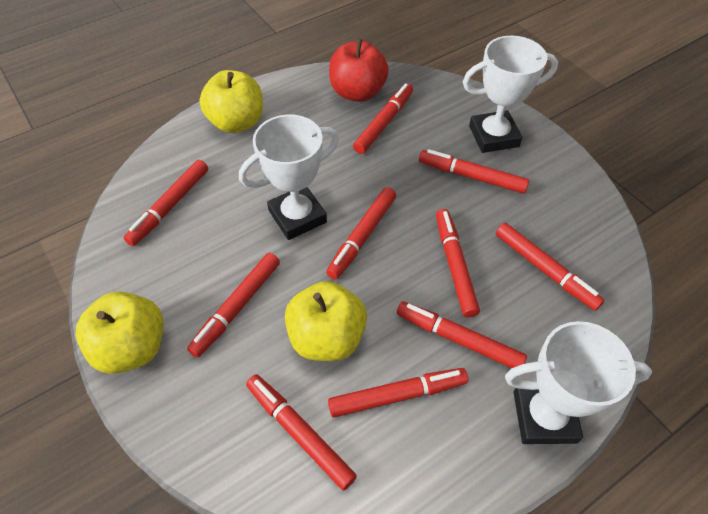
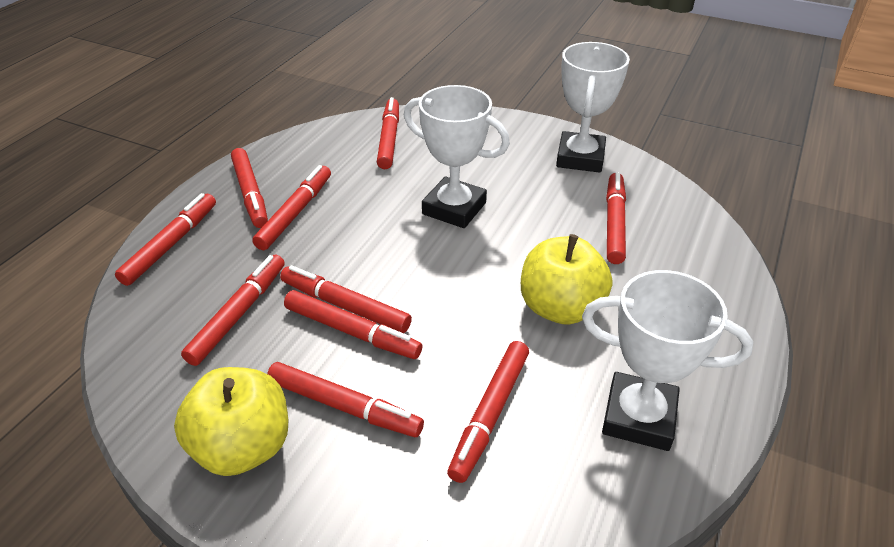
red apple: [329,38,389,102] = 1 -> none = 0
yellow apple: [76,292,164,374] [200,70,263,133] [285,281,367,361] = 3 -> [174,367,289,476] [521,234,613,325] = 2

